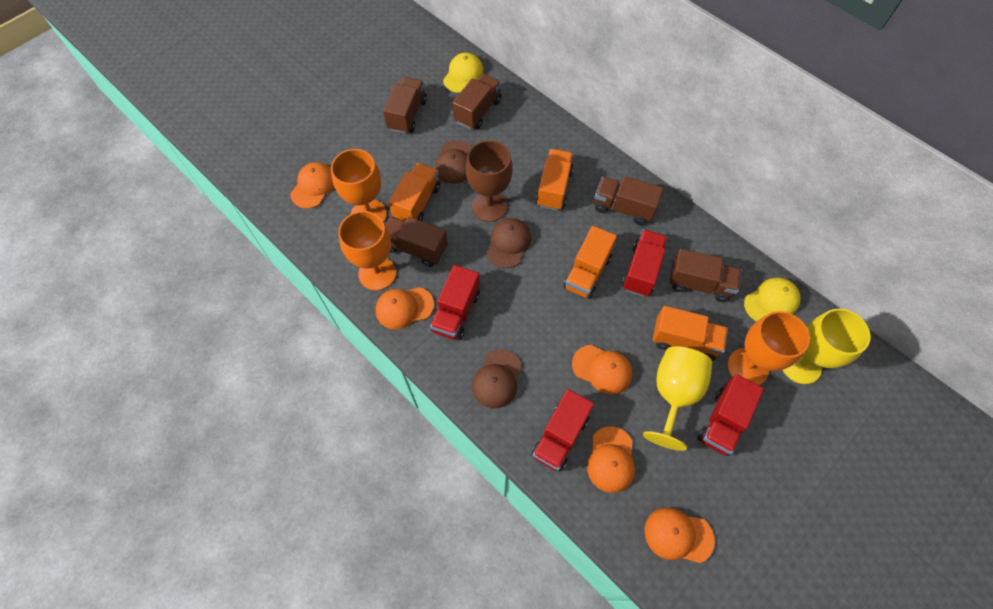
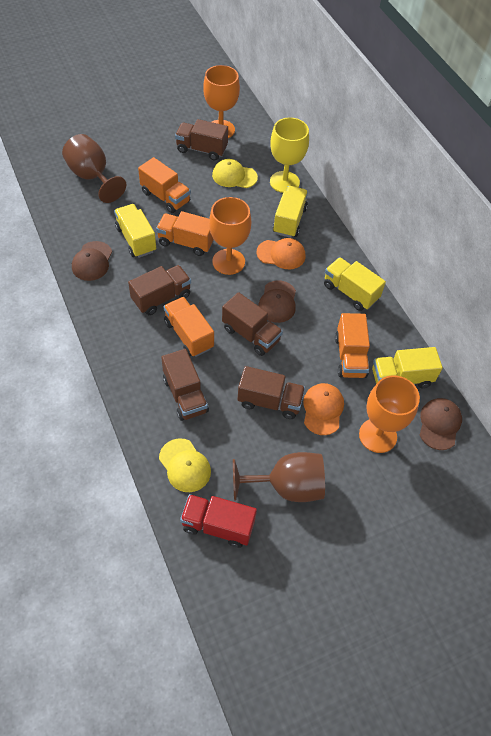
brown goblet: [466,140,513,222] = 1 -> [62,134,126,203] [233,452,325,502] = 2
orange cap: [290,162,334,209] [375,287,434,330] [572,345,632,395] [587,426,635,493] [645,508,715,563] = 5 -> [257,238,305,269] [303,383,344,435] = 2
red truck: [430,265,480,341] [531,389,594,472] [622,229,667,297] [698,374,764,456] = 4 -> [180,494,257,548] = 1
yellow goblet: [643,346,712,451] [783,309,871,384] = 2 -> [270,117,309,193] = 1
yellow truck: none = 0 -> [114,204,156,258] [273,186,308,238] [324,257,386,311] [372,347,443,388] = 4

